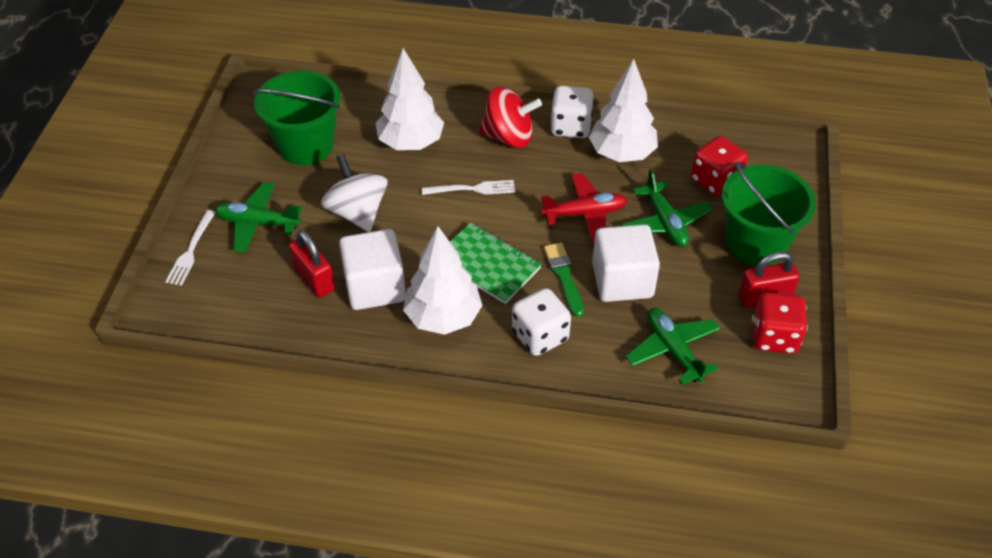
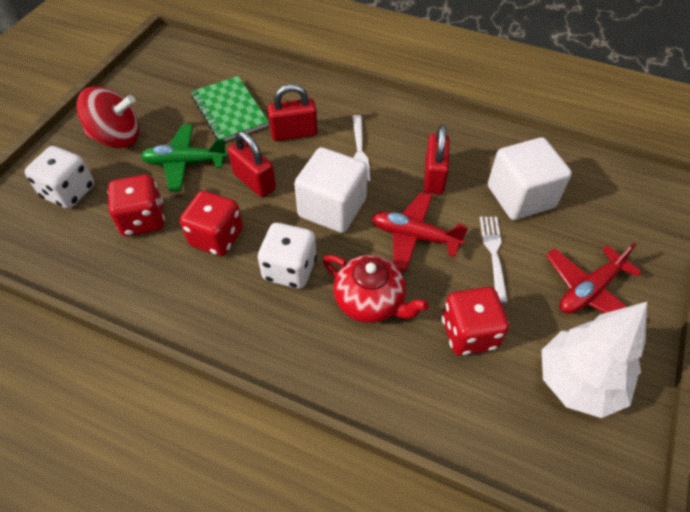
green brush: [544,243,584,317] = 1 -> none = 0
green bucket: [253,71,340,165] [722,161,816,266] = 2 -> none = 0
green plane: [215,182,302,253] [622,169,712,247] [626,308,721,385] = 3 -> [141,125,228,192] = 1
red dice: [691,136,748,196] [752,292,808,354] = 2 -> [107,175,165,236] [180,191,243,256] [442,287,509,356] = 3
red padlock: [289,230,335,298] [739,252,800,308] = 2 -> [228,131,276,198] [268,84,318,141] [424,125,450,194] = 3
red plane: [541,173,628,243] = 1 -> [372,192,468,271] [546,242,642,314] = 2
red teapot: none = 0 -> [323,255,429,323] = 1
white spinning top: [321,154,388,232] = 1 -> none = 0
white tree: [375,48,444,150] [403,226,483,335] [589,59,658,162] = 3 -> [542,302,647,418] = 1

